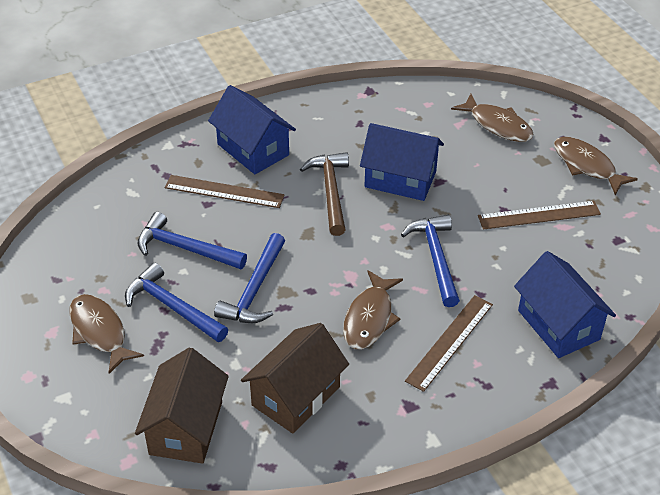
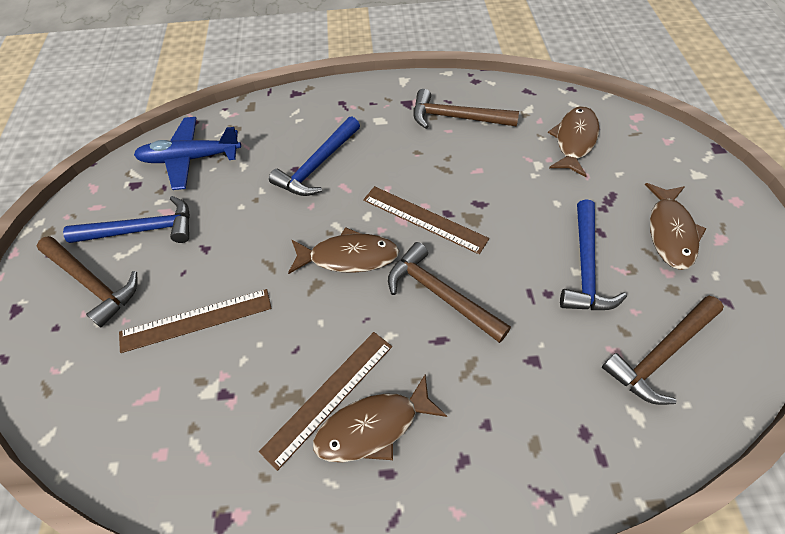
blue hammer: [125,262,228,342] [137,212,247,269] [214,233,285,323] [401,215,460,307] = 4 -> [63,196,190,243] [269,116,360,196] [560,199,627,310] = 3
blue house: [208,85,296,174] [360,123,444,201] [514,251,616,358] = 3 -> none = 0
blue plane: none = 0 -> [134,117,241,190] = 1
brown hammer: [300,152,349,236] = 1 -> [37,236,138,327] [388,242,511,343] [413,89,519,129] [602,296,724,405] = 4
brown house: [135,347,229,464] [241,323,349,433] = 2 -> none = 0

